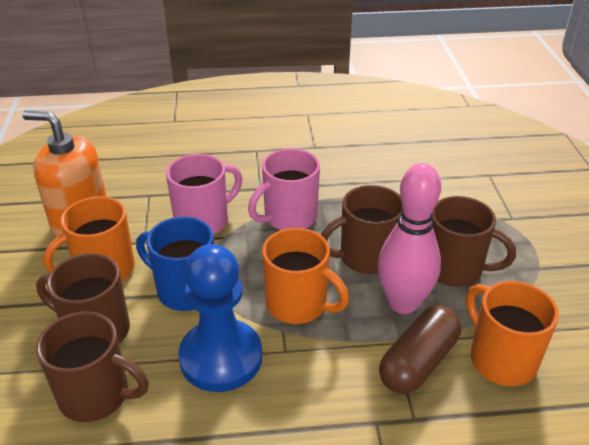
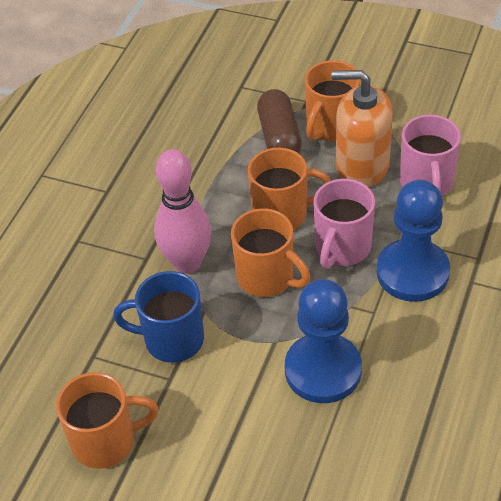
blue pawn: [178,244,262,392] = 1 -> [285,279,362,403] [377,180,450,302] = 2
brown mug: [36,253,130,344] [36,311,149,422] [321,185,403,274] [432,196,516,287] = 4 -> none = 0
orange mug: [43,196,135,281] [262,228,349,324] [466,281,559,386] = 3 -> [56,372,158,469] [231,208,310,297] [248,148,330,230] [305,60,361,141] = 4

